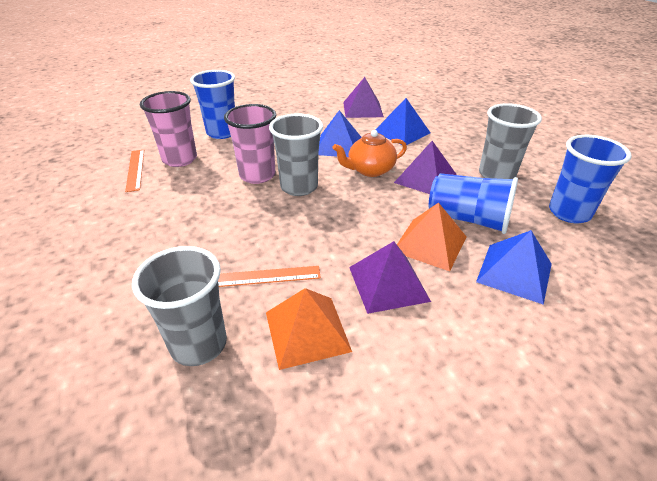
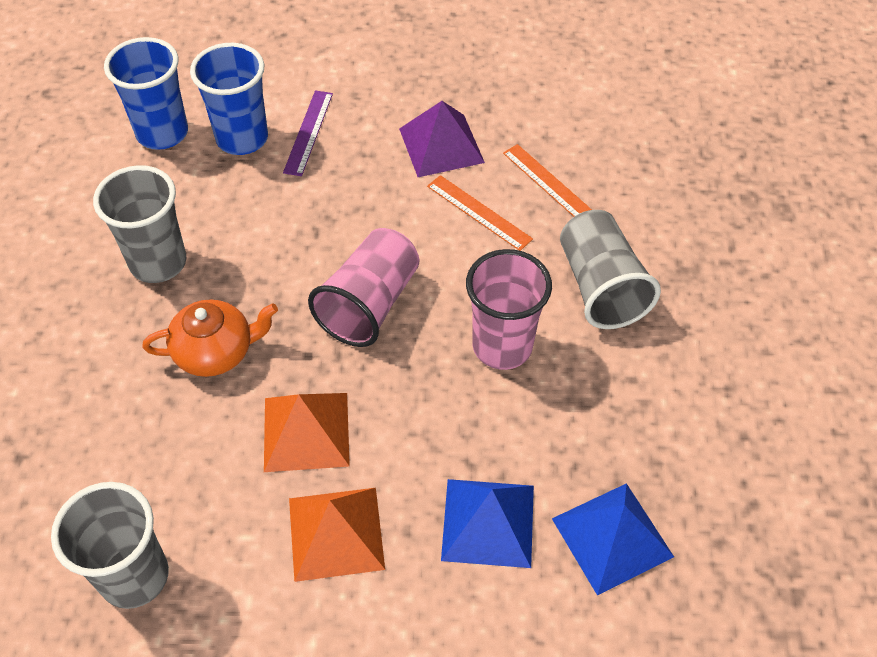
blue cup: [190,70,235,139] [429,173,518,234] [549,135,632,223] = 3 -> [104,37,188,150] [190,43,268,155] = 2
blue pyramid: [318,110,362,157] [375,98,431,145] [476,230,552,305] = 3 -> [441,479,534,568] [552,483,674,595] = 2
purple pyramid: [343,77,384,118] [349,241,431,314] [394,141,457,194] = 3 -> [399,101,485,177] = 1
purple ruler: none = 0 -> [283,90,333,176] = 1

